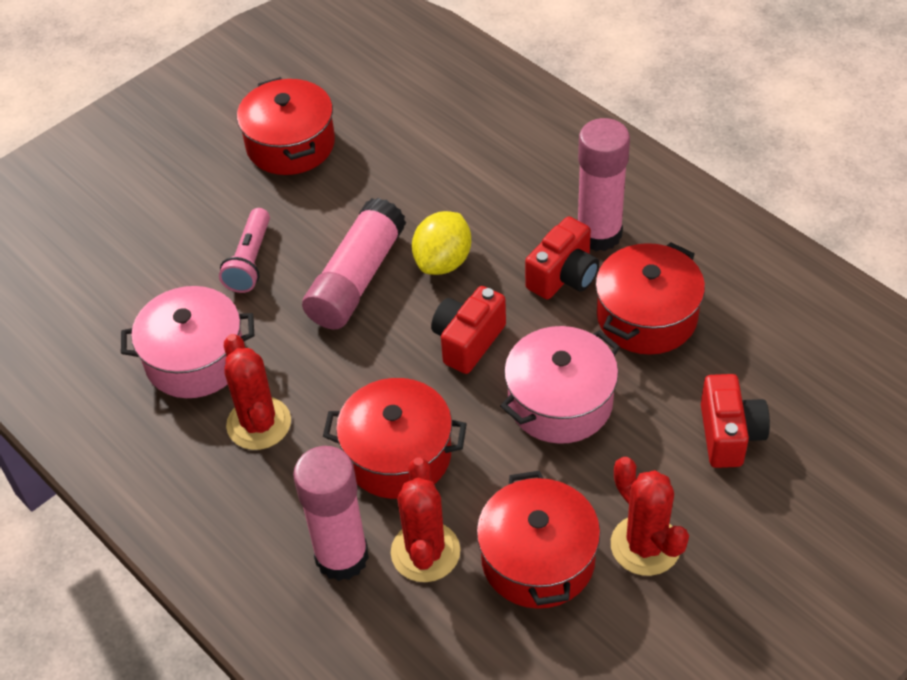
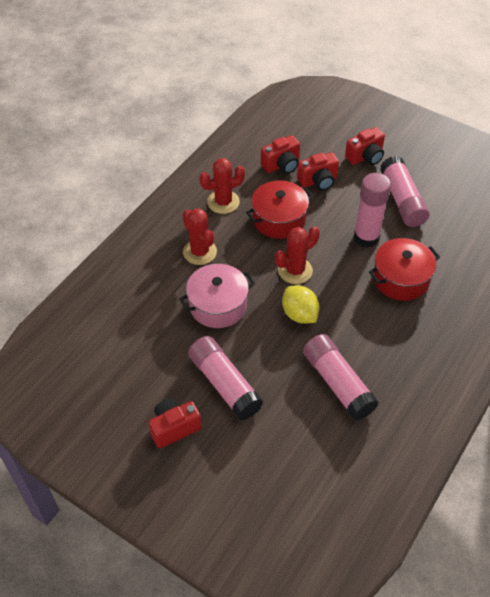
pink flashlight: [219,208,270,293] = 1 -> none = 0
pink glue stick: [293,446,369,581] [302,198,406,330] [578,118,630,251] = 3 -> [188,336,263,420] [303,334,379,421] [354,173,391,247] [380,156,430,227] = 4
pink pot: [121,286,254,398] [500,326,620,444] = 2 -> [179,264,255,328] = 1
red camera: [431,286,506,374] [525,216,599,299] [701,374,770,468] = 3 -> [149,398,202,448] [261,135,300,174] [297,152,339,191] [345,127,385,165] = 4
red pot: [237,77,335,175] [323,378,467,499] [477,471,600,609] [595,242,705,355] = 4 -> [246,180,313,239] [369,238,440,301] = 2

